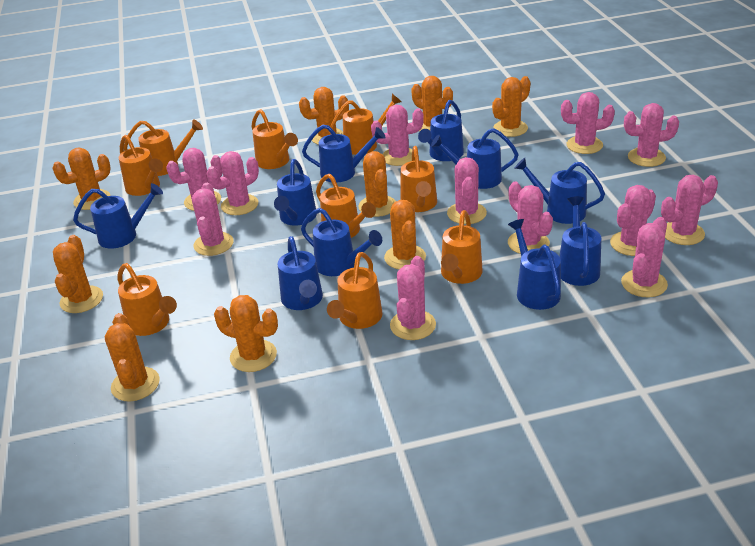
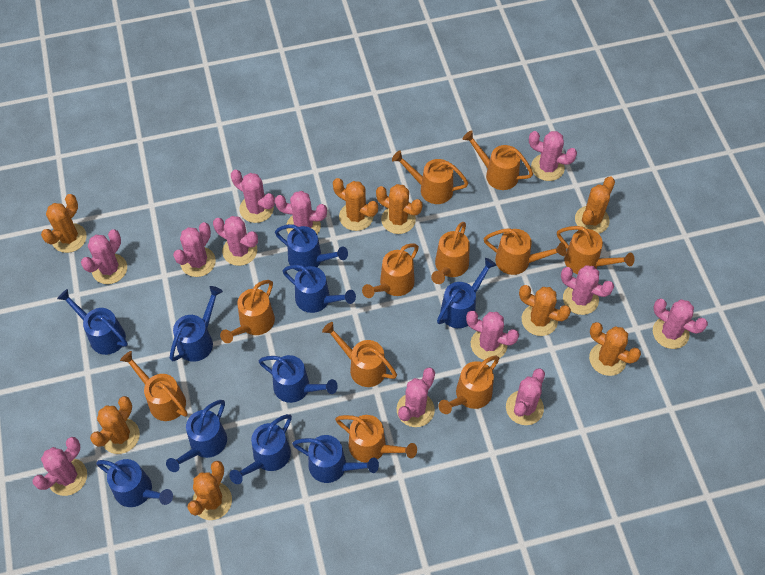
orange cactus: [52,147,111,210] [53,235,103,313] [105,313,160,402] [214,295,278,372] [299,87,349,145] [358,151,396,217] [384,200,426,269] [411,76,453,132] [492,76,531,137] = 9 -> [41,194,87,253] [90,396,140,454] [188,461,232,520] [333,178,378,231] [376,184,422,234] [519,285,571,336] [575,177,615,234] [589,322,641,376] = 8
orange watering can: [117,263,177,336] [119,135,163,196] [124,120,203,176] [252,109,298,169] [316,174,376,238] [327,252,382,329] [329,94,402,155] [400,146,437,212] [441,210,483,284] = 9 -> [120,351,188,421] [220,280,275,343] [322,322,397,387] [335,415,417,463] [362,243,419,298] [392,151,468,204] [431,222,470,284] [438,356,500,414] [462,130,533,190] [484,228,566,275] [557,226,634,274] = 11

